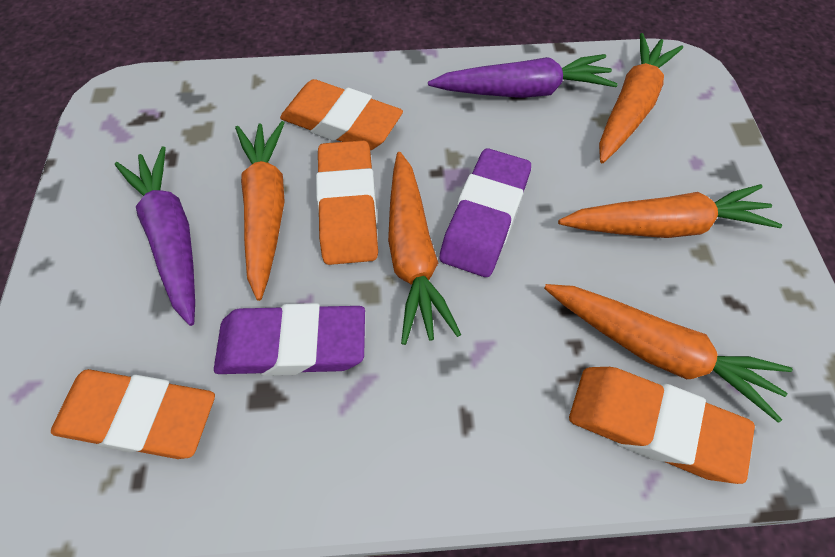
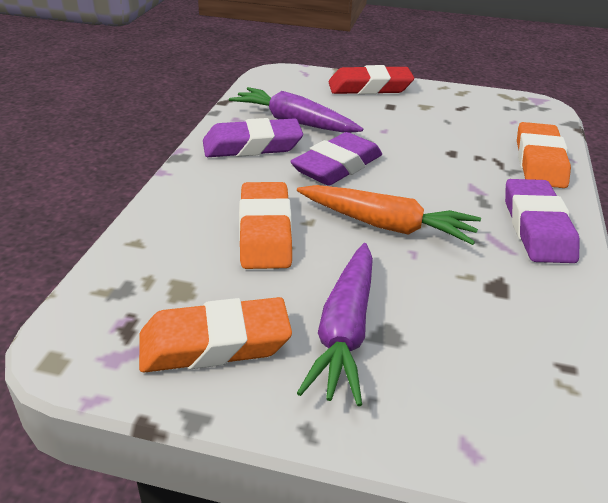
orange carrot: [235,121,285,301] [388,152,461,345] [544,284,793,423] [558,184,782,238] [599,33,683,163] = 5 -> [297,185,481,245] = 1
orange eraser: [51,369,215,459] [280,79,403,150] [316,140,378,265] [569,367,755,484] = 4 -> [139,297,292,373] [239,182,292,269] [517,122,571,188] = 3
purple eraser: [214,303,365,376] [439,148,531,277] = 2 -> [203,118,303,157] [290,132,382,186] [505,179,580,263] = 3
red eraser: none = 0 -> [328,65,414,94] = 1

